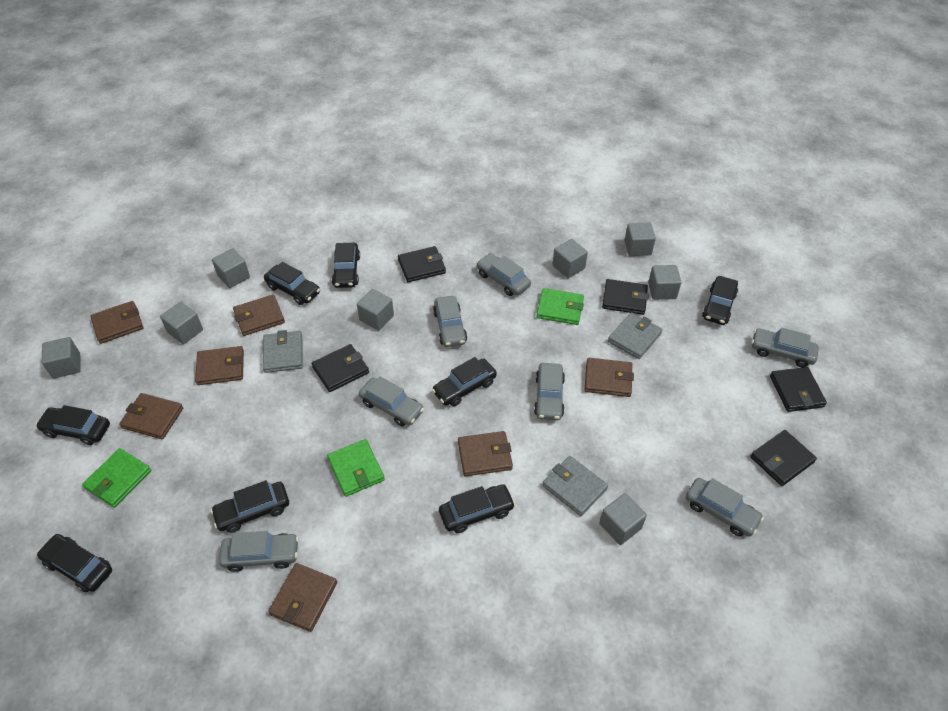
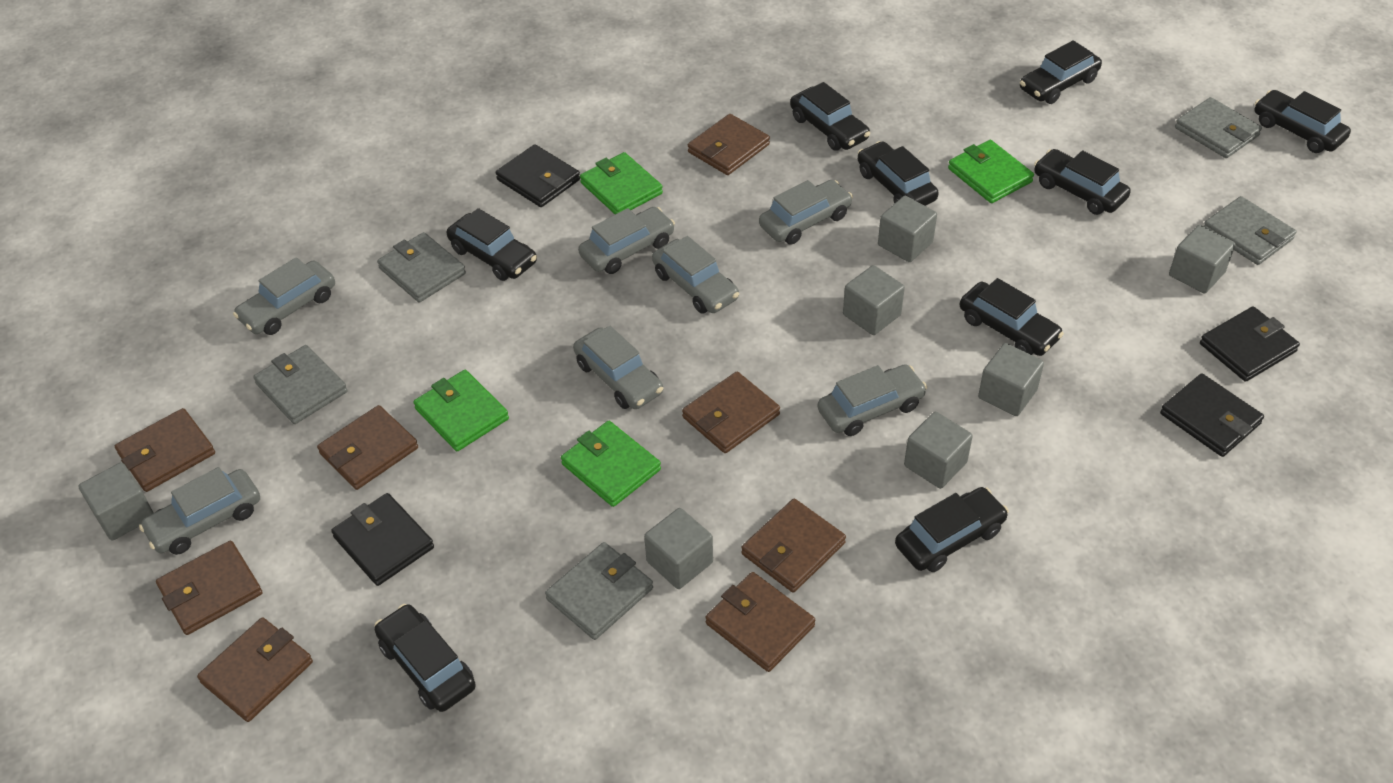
black car: [36,405,110,445] [37,534,112,593] [211,480,289,533] [264,262,320,305] [332,243,360,288] [432,357,497,407] [439,484,515,533] [702,276,738,325] = 8 -> [375,604,476,712] [447,208,537,281] [790,82,870,151] [858,141,939,206] [895,487,1009,572] [960,278,1064,356] [1020,40,1102,104] [1034,149,1131,215] [1255,90,1351,153] = 9
black wallet: [311,344,369,392] [398,246,446,282] [602,279,649,315] [750,430,817,486] [770,367,827,412] = 5 -> [331,493,434,586] [496,144,580,207] [1160,373,1264,457] [1200,306,1300,382] = 4
brown wallet: [90,301,143,344] [119,393,183,439] [195,346,244,385] [233,294,285,336] [268,563,337,632] [458,431,513,476] [585,358,634,397] = 7 -> [115,408,215,492] [156,541,262,635] [197,617,313,722] [317,405,418,490] [682,372,780,453] [688,114,770,175] [705,572,815,672] [741,499,846,592] = 8
green wallet: [82,448,151,508] [327,439,385,497] [536,288,584,325] = 3 -> [413,370,509,451] [561,421,661,507] [580,152,663,214] [948,140,1034,203] = 4
grey cube: [42,337,81,379] [160,302,203,344] [212,248,250,288] [357,289,394,331] [552,239,588,278] [599,493,647,545] [624,222,656,256] [648,265,682,300] = 8 -> [78,462,154,541] [644,508,713,589] [843,265,905,335] [878,196,937,262] [904,412,973,489] [978,343,1044,416] [1169,225,1235,294] = 7
grey wallet: [263,330,303,373] [543,456,608,516] [608,312,663,359] = 3 -> [253,345,347,424] [377,232,466,302] [545,542,653,640] [1175,97,1262,158] [1203,196,1296,265] = 5

